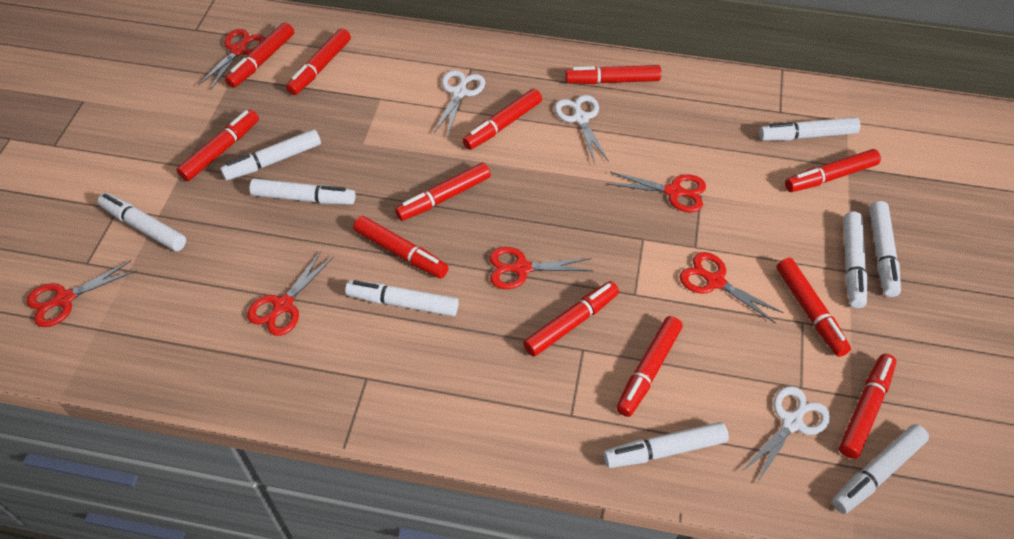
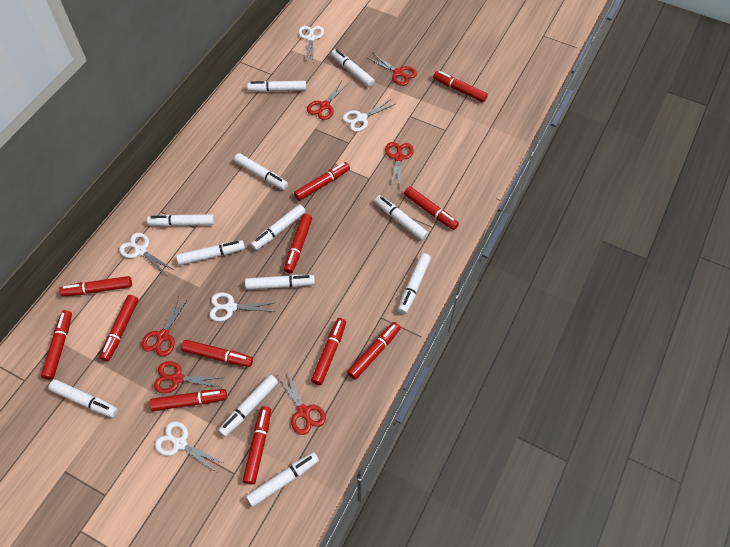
white marker: [97,193,186,251] [220,129,321,180] [249,179,355,205] [345,280,459,316] [603,422,729,468] [759,117,860,141] [832,424,929,514] [843,212,868,308] [870,201,901,297] = 9 -> [48,379,118,418] [147,214,215,227] [176,240,245,265] [218,375,278,437] [234,153,288,190] [245,275,315,290] [246,452,319,507] [247,81,306,92] [251,204,306,250] [331,49,375,87] [375,195,428,240] [398,253,431,314] = 12
white scissors: [434,70,485,135] [554,95,609,164] [741,386,830,482] = 3 -> [119,233,174,275] [155,421,223,472] [209,292,275,322] [298,26,324,63] [343,99,395,132] = 5

